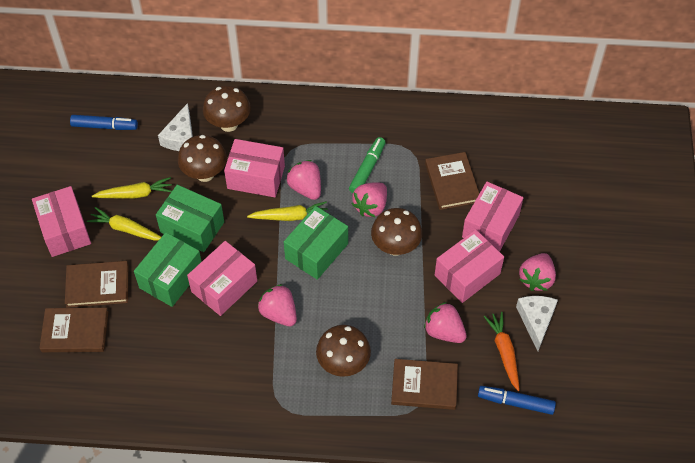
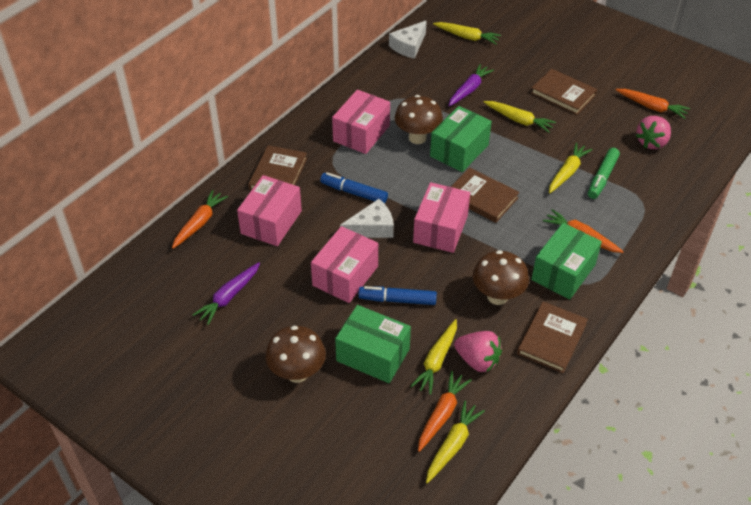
brown mushroom: [178,135,227,182] [203,86,251,132] [316,325,371,377] [371,208,422,256] = 4 -> [265,326,326,383] [395,95,443,144] [473,250,529,305] = 3
orange carrot: [484,312,520,391] = 1 -> [172,190,228,249] [418,371,472,452] [543,209,624,253] [616,89,690,119] = 4
pink box: [32,186,91,257] [187,241,257,316] [224,139,285,197] [435,230,504,303] [462,182,524,252] = 5 -> [237,175,302,246] [311,226,378,303] [332,90,390,154] [413,182,470,253] = 4
pink strawberry: [258,284,297,326] [286,160,321,200] [352,182,387,217] [424,302,467,343] [519,253,556,291] = 5 -> [454,331,502,372] [636,116,671,149] = 2
purple carrot: none = 0 -> [193,262,260,325] [448,64,494,106] = 2
yellow carrot: [87,207,161,241] [92,177,172,199] [247,201,328,221] = 3 -> [410,319,457,395] [426,401,485,484] [433,22,501,45] [484,101,556,133] [549,143,593,194] = 5

